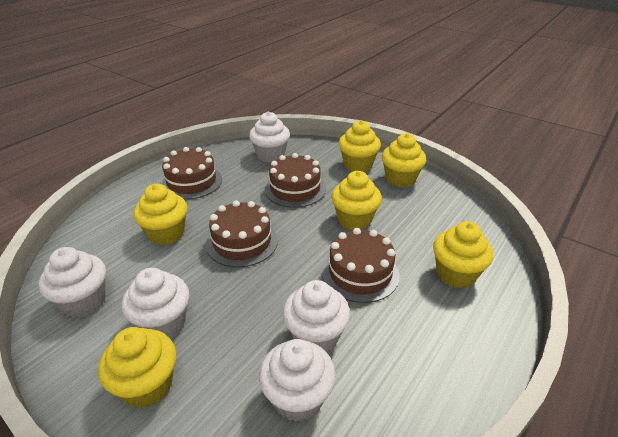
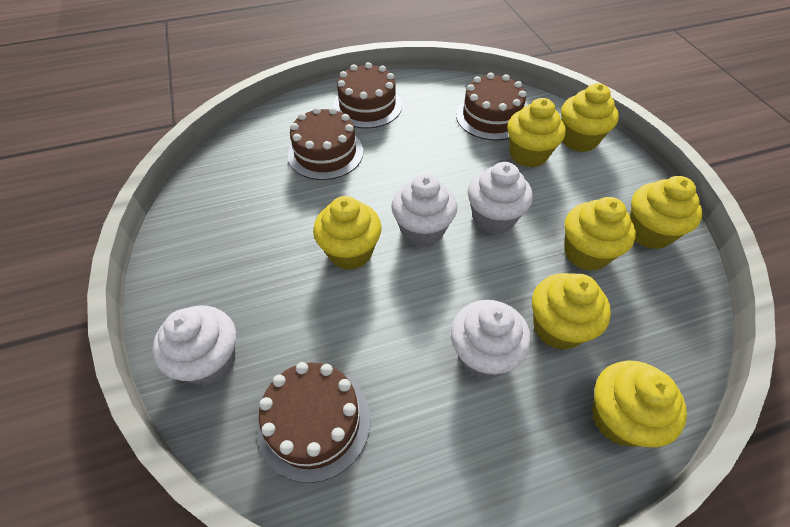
white cupcake: [39,247,106,318] [122,268,189,338] [249,112,290,162] [259,339,336,422] [283,280,350,352] = 5 -> [152,305,236,386] [391,174,457,247] [451,300,531,379] [468,162,533,234] = 4
yellow cupcake: [98,327,176,408] [134,184,187,245] [331,171,382,230] [339,120,381,172] [382,133,426,187] [433,221,493,288] = 6 -> [313,196,382,270] [507,98,566,168] [532,273,611,350] [561,83,619,152] [564,197,636,271] [592,361,687,447] [630,176,703,249] = 7

